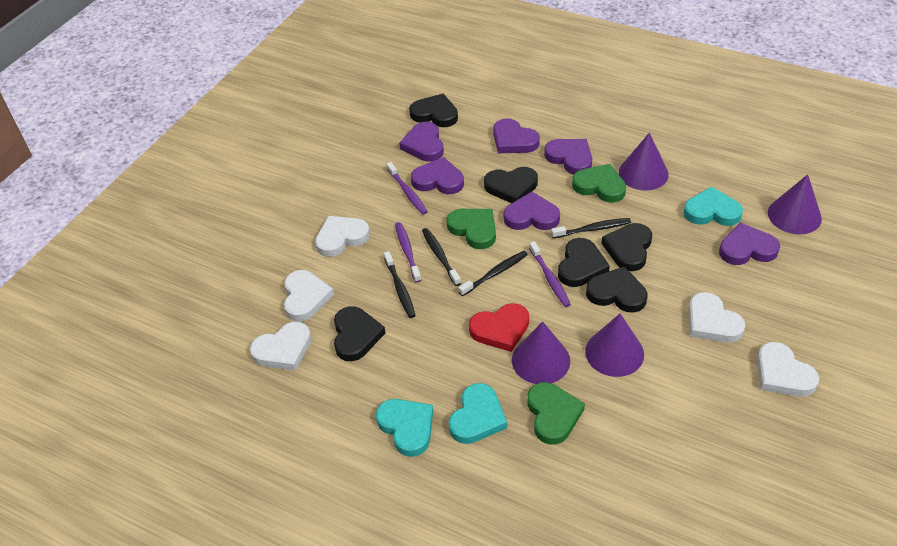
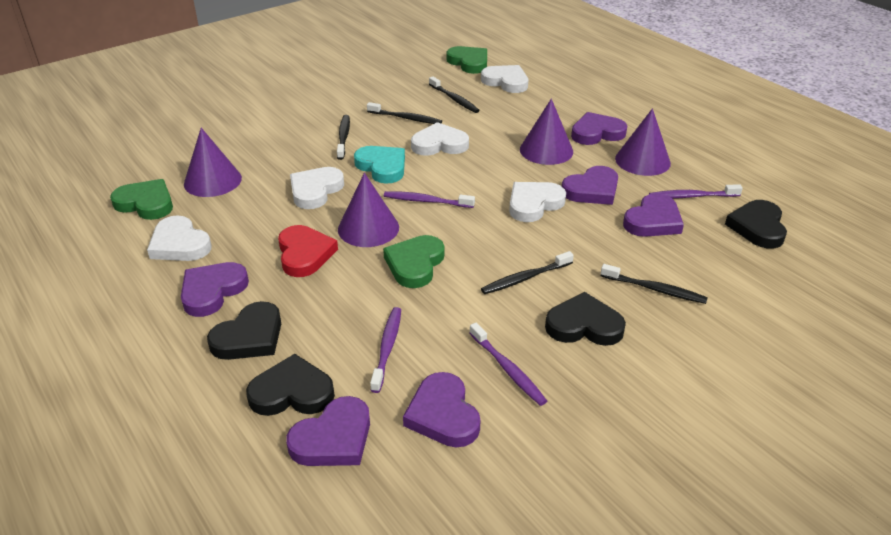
black heart: [334,306,385,361] [409,94,458,127] [484,167,538,203] [558,238,610,287] [586,266,647,313] [602,223,652,271] = 6 -> [207,301,281,360] [246,354,335,416] [545,292,626,346] [725,200,787,248] = 4
black toothbrush: [384,251,416,318] [422,228,461,286] [458,251,528,296] [551,218,631,238] = 4 -> [337,115,350,160] [367,102,442,124] [429,76,480,113] [481,251,574,294] [601,264,708,304] = 5
purple toothbrush: [386,162,428,215] [395,222,421,283] [529,241,571,307] = 3 -> [370,307,401,393] [384,191,475,208] [470,322,547,406] [649,184,743,199] = 4
turquoise heart: [376,399,433,457] [449,383,507,444] [683,186,743,226] = 3 -> [354,146,405,184] = 1

